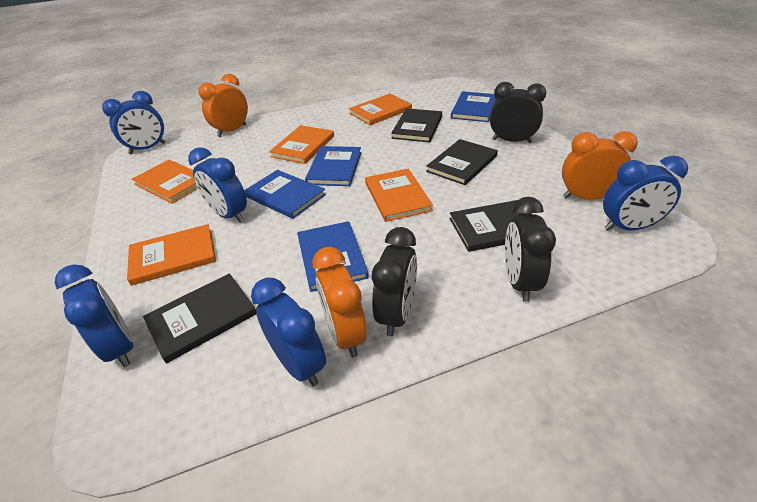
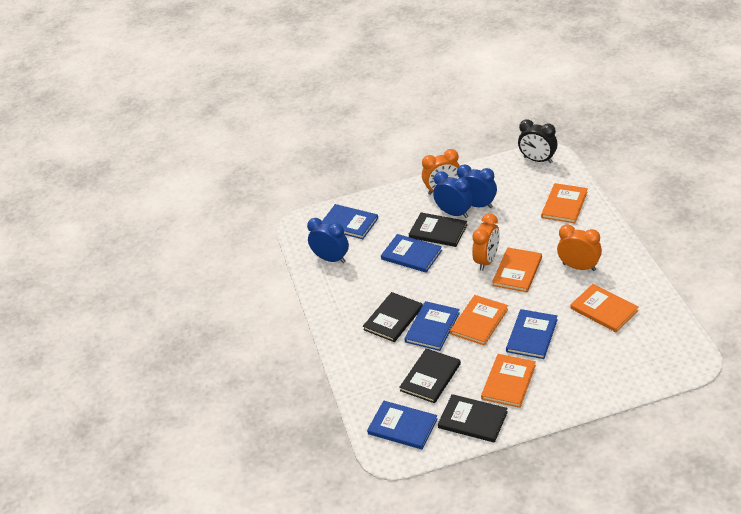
black clock: [372,227,417,336] [490,82,546,143] [505,197,556,302] = 3 -> [518,119,558,163] = 1
blue book: [244,170,326,219] [297,221,369,292] [305,146,361,186] [451,91,496,122] = 4 -> [322,204,378,239] [367,401,438,450] [381,234,442,273] [404,301,460,351] [506,309,558,359] = 5
blue clock: [55,264,133,367] [102,91,166,154] [188,147,247,223] [251,277,326,386] [603,156,688,231] = 5 -> [307,218,349,263] [433,171,473,218] [457,164,497,208] = 3

